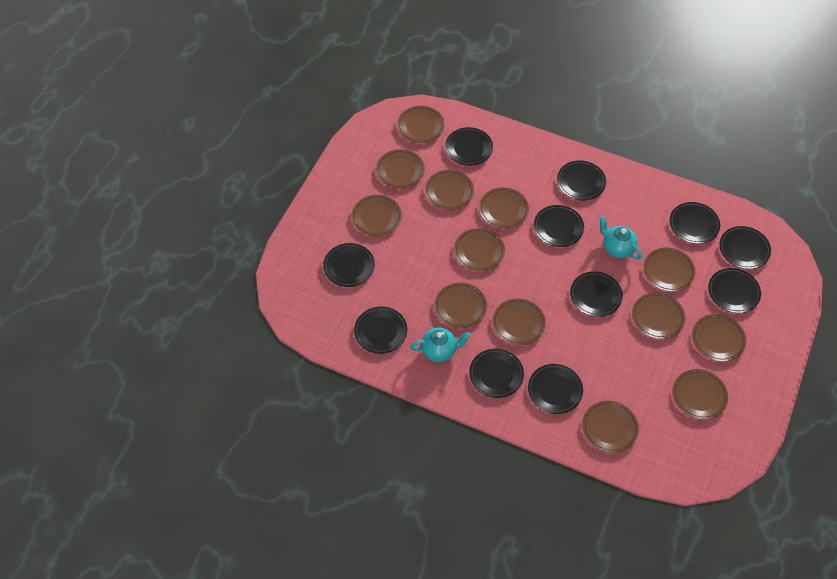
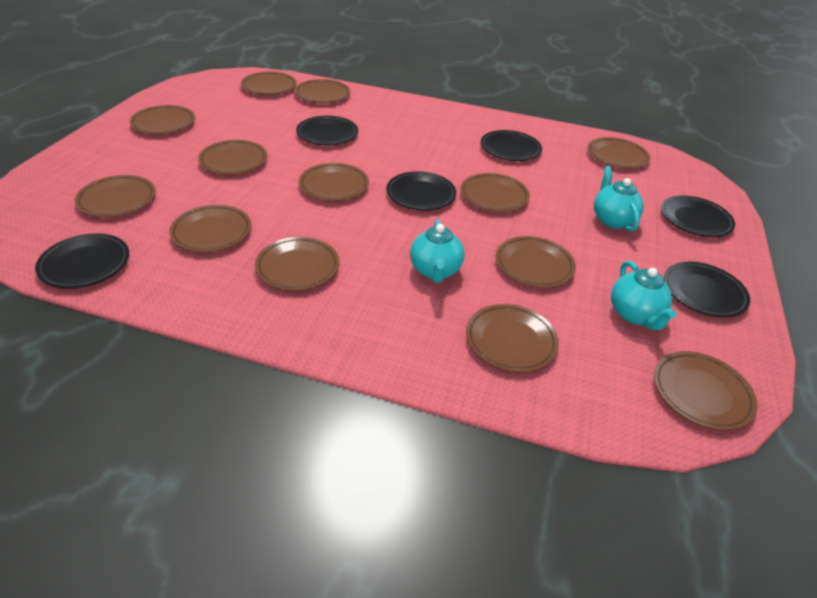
black plate: [323,243,375,287] [354,307,407,354] [445,127,493,166] [469,349,524,398] [528,364,583,414] [534,205,584,247] [557,160,606,200] [570,271,623,317] [670,202,720,244] [708,268,761,313] [719,226,771,269] = 11 -> [35,233,129,289] [296,116,358,145] [386,171,456,211] [480,130,542,161] [661,196,735,237] [664,262,750,317] = 6
turquoise teapot: [410,328,471,362] [599,216,642,259] = 2 -> [410,220,464,283] [594,166,644,232] [611,261,676,330] = 3

